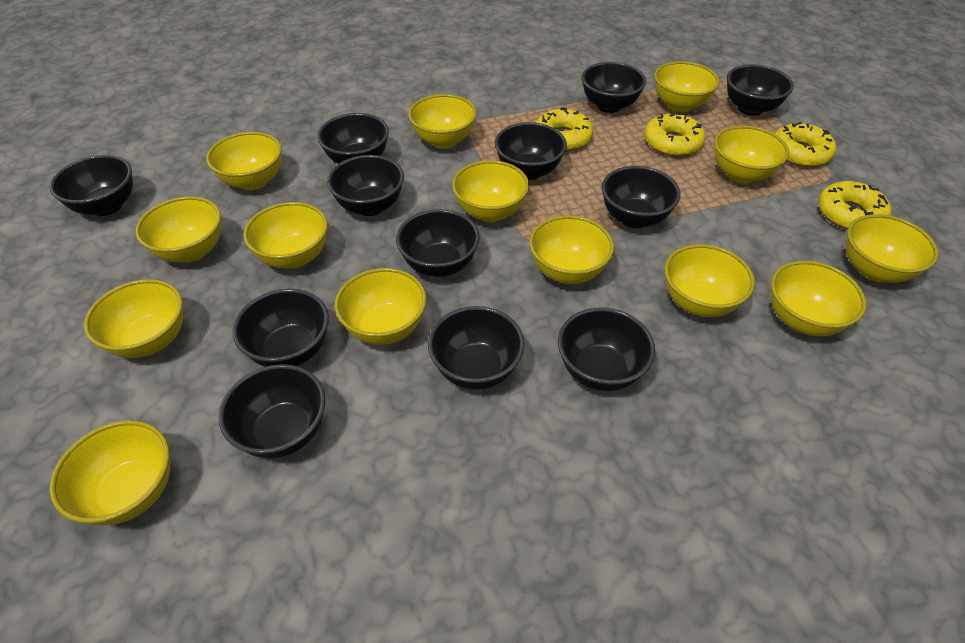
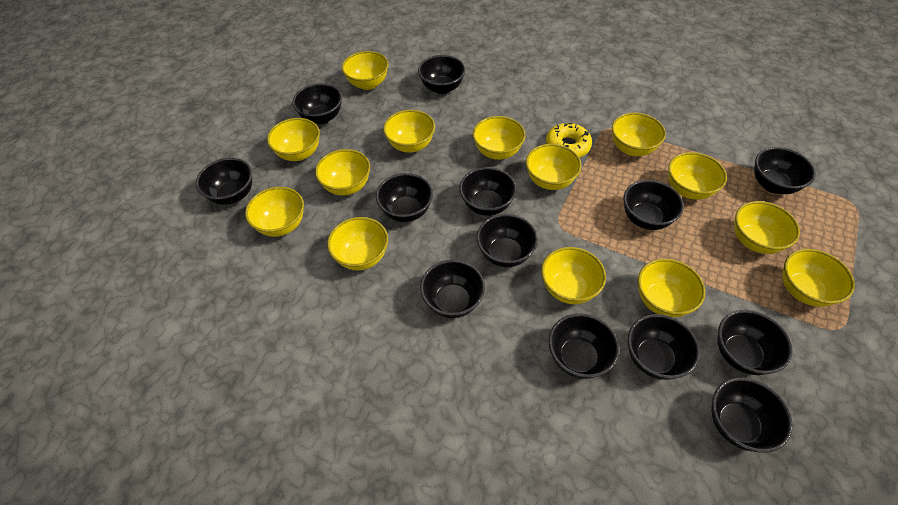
black bowl: [50,155,133,216] [218,364,325,458] [233,289,329,367] [317,113,389,164] [327,155,404,216] [396,209,480,277] [428,306,525,390] [495,122,567,180] [558,308,655,391] [582,62,646,113] [602,166,680,228] [727,64,794,116] = 12 -> [196,158,252,205] [292,83,342,124] [376,173,433,222] [418,55,465,94] [420,260,485,318] [459,167,517,216] [477,214,538,267] [549,313,619,379] [624,180,684,230] [628,314,700,380] [711,377,792,453] [717,310,792,375] [754,147,816,194] = 13
yellow donut: [536,107,593,151] [644,113,705,157] [775,122,836,167] [818,181,891,230] = 4 -> [546,123,592,158] = 1

